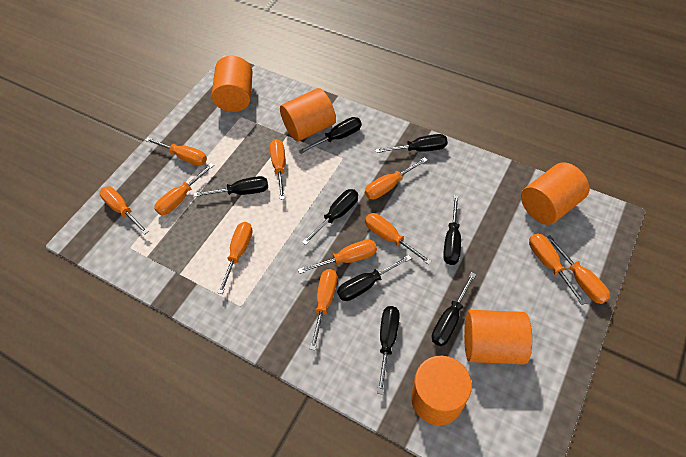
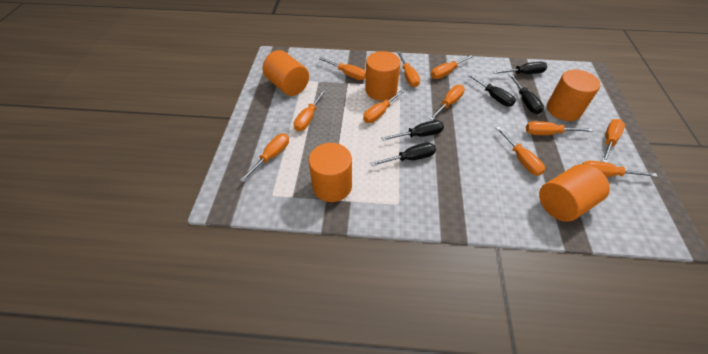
black screwdriver: [193,176,268,197] [299,117,362,154] [302,189,358,245] [337,255,412,301] [375,134,448,153] [377,306,400,395] [432,272,476,346] [443,195,461,265] = 8 -> [371,143,436,166] [382,120,444,141] [466,73,516,107] [493,62,547,74] [508,74,544,114] = 5

